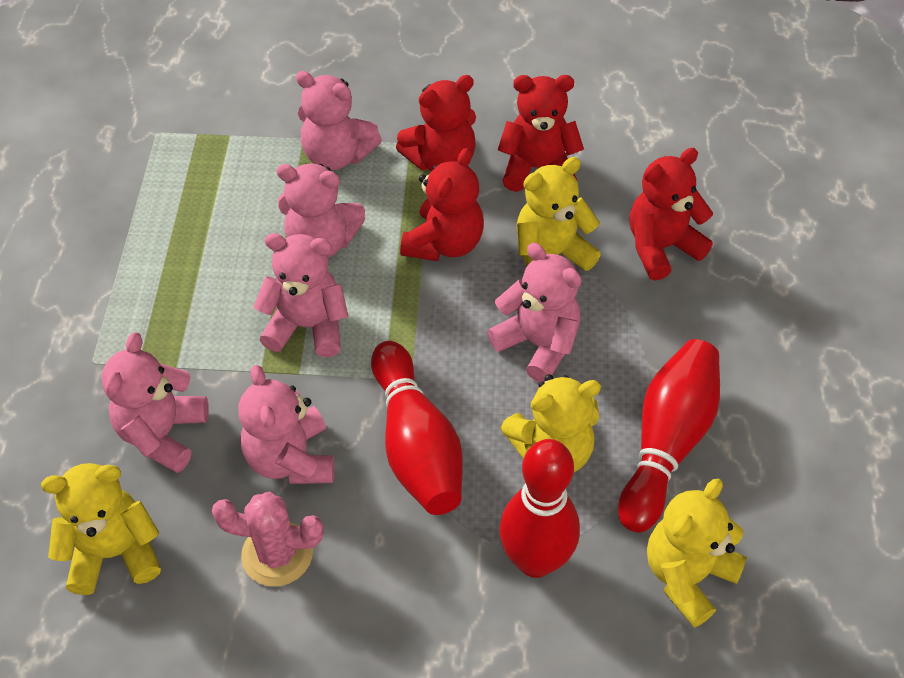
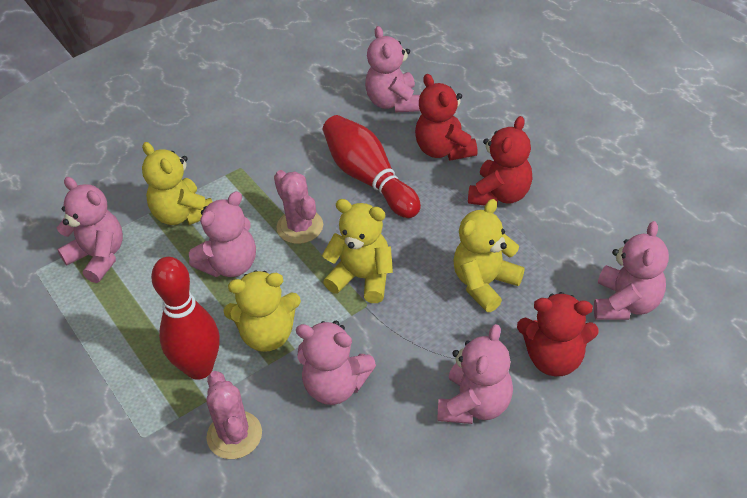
pink cactus: [212,491,323,586] = 1 -> [206,371,262,459] [274,170,323,244] = 2
red bowling pin: [371,341,463,515] [499,439,580,578] [618,339,720,533] = 3 -> [151,257,220,380] [323,115,421,218] = 2
red teddy bear: [396,75,476,171] [400,148,484,261] [498,75,584,192] [629,148,713,281] = 4 -> [415,74,478,161] [468,116,533,206] [517,292,599,376] = 3

